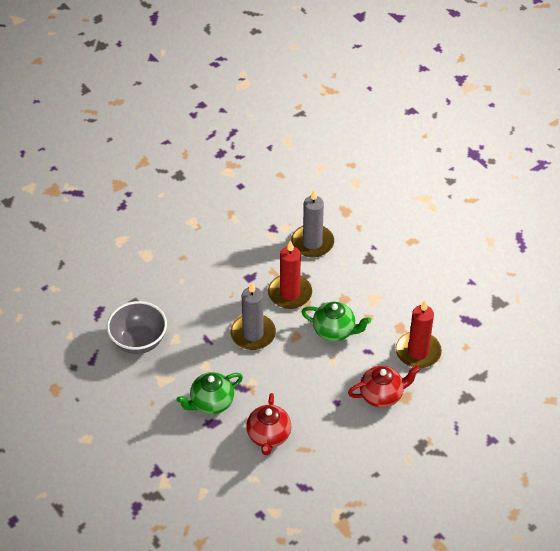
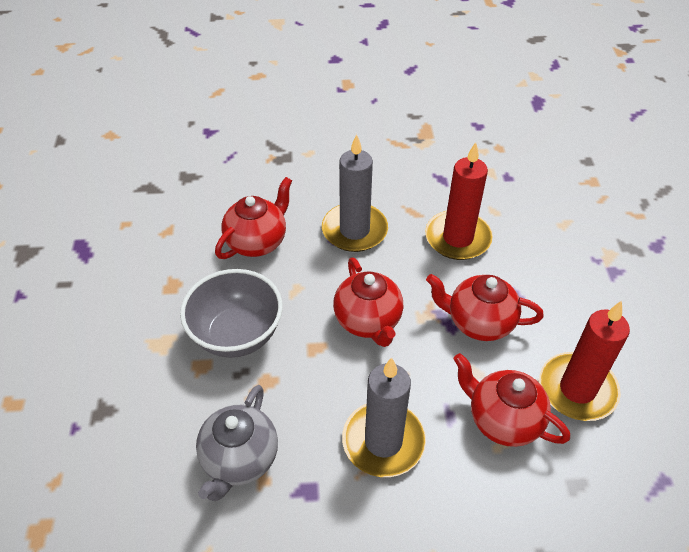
green teapot: [176,372,243,414] [301,302,371,342] = 2 -> none = 0
grey teapot: none = 0 -> [196,385,278,501] = 1
red teapot: [246,393,291,455] [348,366,420,408] = 2 -> [215,177,292,259] [333,257,403,347] [426,274,544,341] [454,353,570,447] = 4

